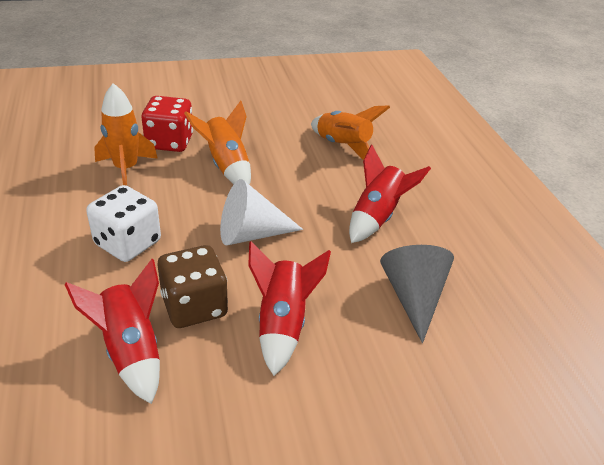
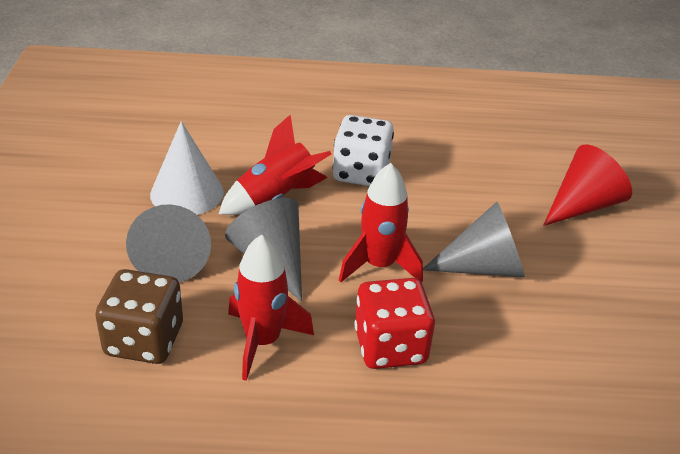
grey cone: [380,245,454,343] = 1 -> [126,204,211,282] [225,198,302,302] [423,202,525,277] = 3
orange rocket: [94,83,158,186] [184,101,251,185] [311,105,390,160] = 3 -> none = 0
red cone: none = 0 -> [543,145,632,226] = 1

